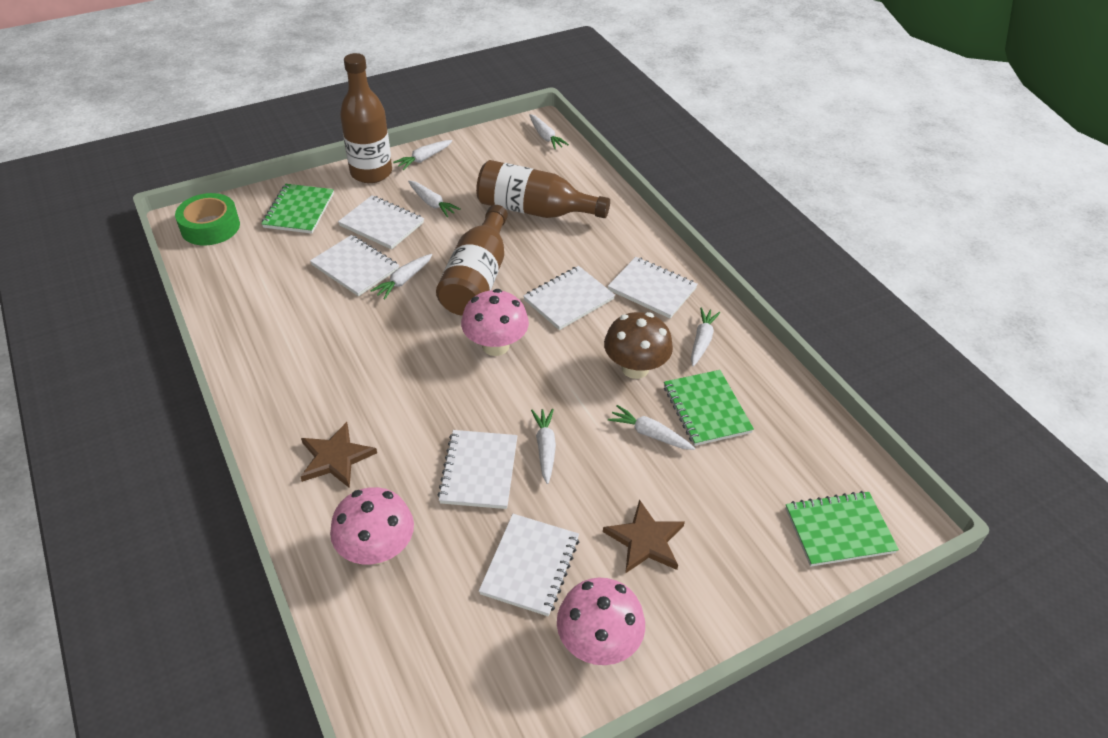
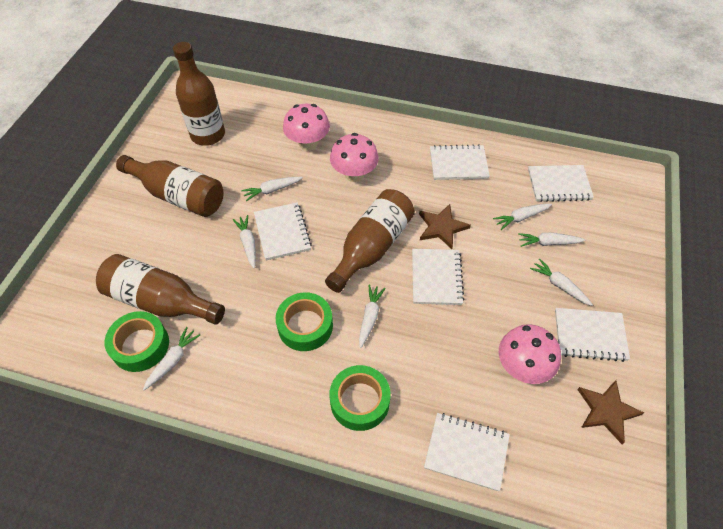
brown bottle: [340,53,392,183] [436,205,508,316] [476,160,610,218] = 3 -> [96,254,225,325] [116,155,224,217] [173,42,225,146] [325,189,415,293] = 4
brown mushroom: [604,312,673,379] = 1 -> none = 0
green notebook: [261,184,334,234] [664,370,754,446] [785,491,899,567] = 3 -> none = 0
green tape: [175,193,240,246] = 1 -> [105,311,169,372] [276,292,333,351] [329,365,391,431] = 3

